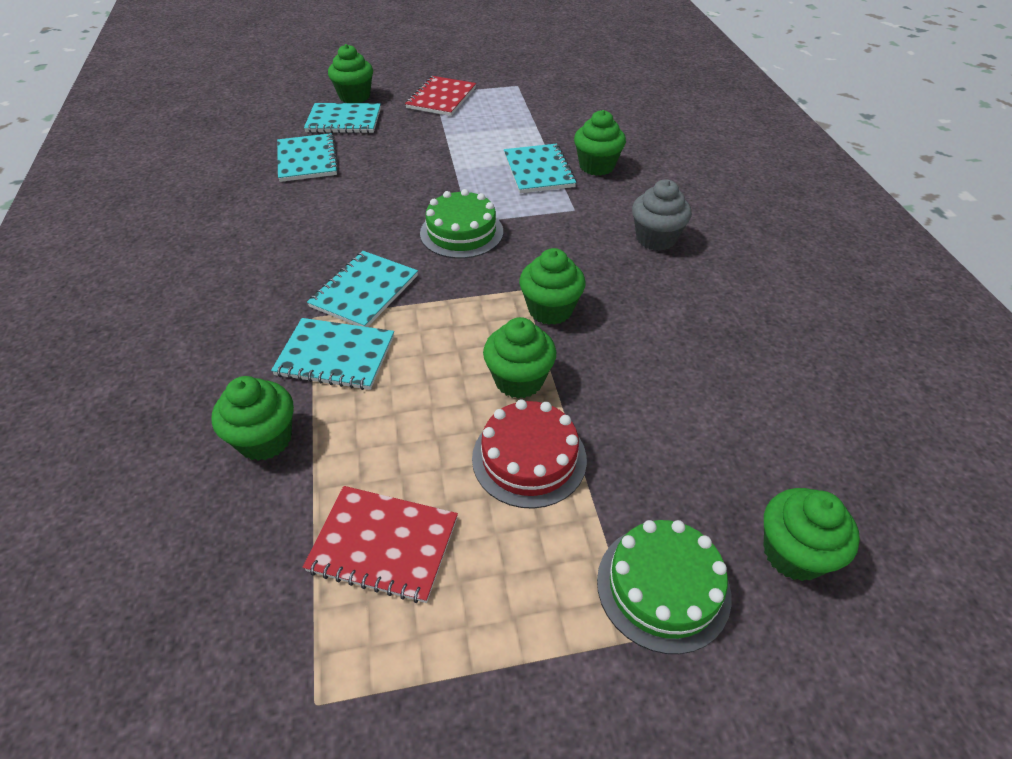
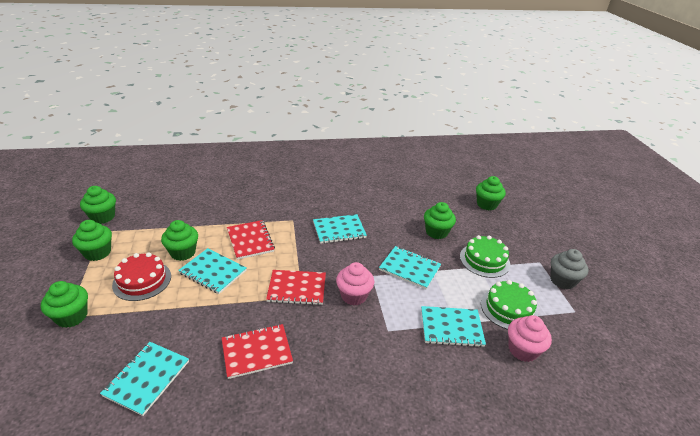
pink cupcake: none = 0 -> [336,262,374,305] [508,315,552,362] = 2
red notebook: [303,486,458,603] [405,76,476,116] = 2 -> [222,324,293,379] [227,220,275,260] [266,270,326,305] = 3

